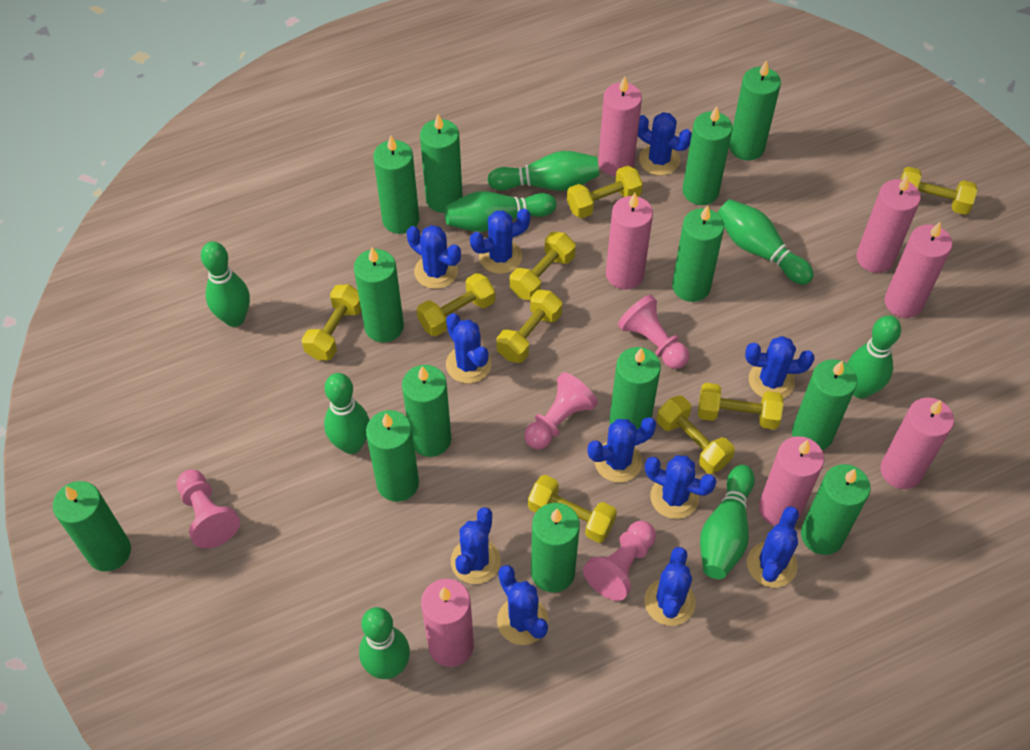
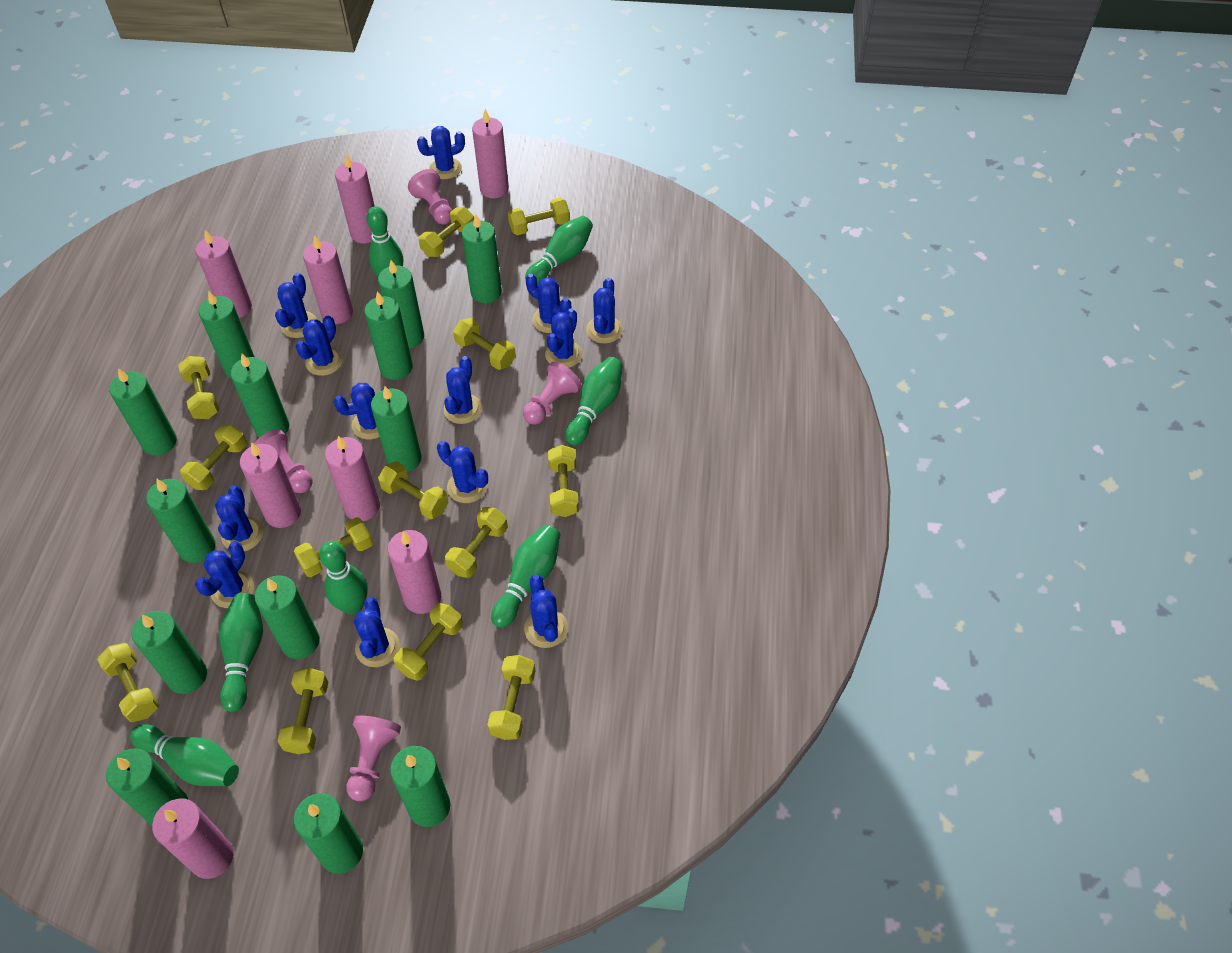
blue cactus: [407,225,461,289] [446,313,491,383] [451,507,501,584] [470,208,530,274] [497,565,549,645] [587,417,656,482] [638,112,692,176] [644,547,695,626] [645,455,716,519] [745,336,815,398] [747,506,799,588] = 11 -> [195,542,254,608] [215,485,264,551] [275,273,317,338] [296,316,343,376] [334,383,389,439] [354,597,400,667] [417,126,465,179] [437,441,488,503] [444,356,482,424] [524,575,568,648] [526,274,571,333] [545,308,582,368] [586,277,623,343] = 13
green bowling pin: [201,242,250,327] [324,373,370,454] [359,607,410,679] [444,191,556,232] [487,151,599,191] [700,465,755,579] [718,199,814,285] [847,316,901,399] = 8 -> [130,724,239,786] [219,593,263,712] [319,541,368,615] [366,206,403,276] [491,525,561,628] [525,216,593,284] [566,357,623,446] = 7
pink candle: [421,579,474,667] [598,77,642,176] [606,193,653,289] [759,436,824,526] [856,176,921,273] [880,397,954,489] [885,222,952,318] = 7 -> [152,799,234,879] [195,230,252,318] [240,442,301,528] [303,235,353,324] [325,436,380,521] [335,154,375,243] [388,530,441,614] [472,109,509,198] = 8
yellow dumbbell: [302,285,361,360] [417,273,495,336] [497,289,562,363] [510,232,576,301] [528,475,617,543] [567,165,643,218] [657,395,735,474] [698,383,783,430] [901,167,977,215] = 9 -> [97,643,159,722] [178,356,219,419] [180,425,247,490] [278,668,328,754] [294,517,373,577] [378,461,449,519] [394,603,463,681] [418,207,474,257] [445,507,508,578] [453,318,516,370] [487,655,535,740] [508,198,570,235] [548,445,579,517] = 13

